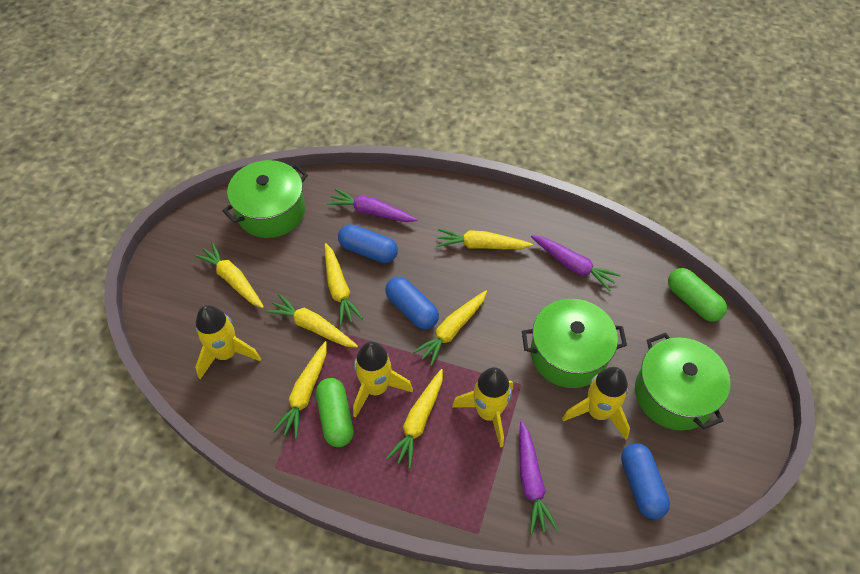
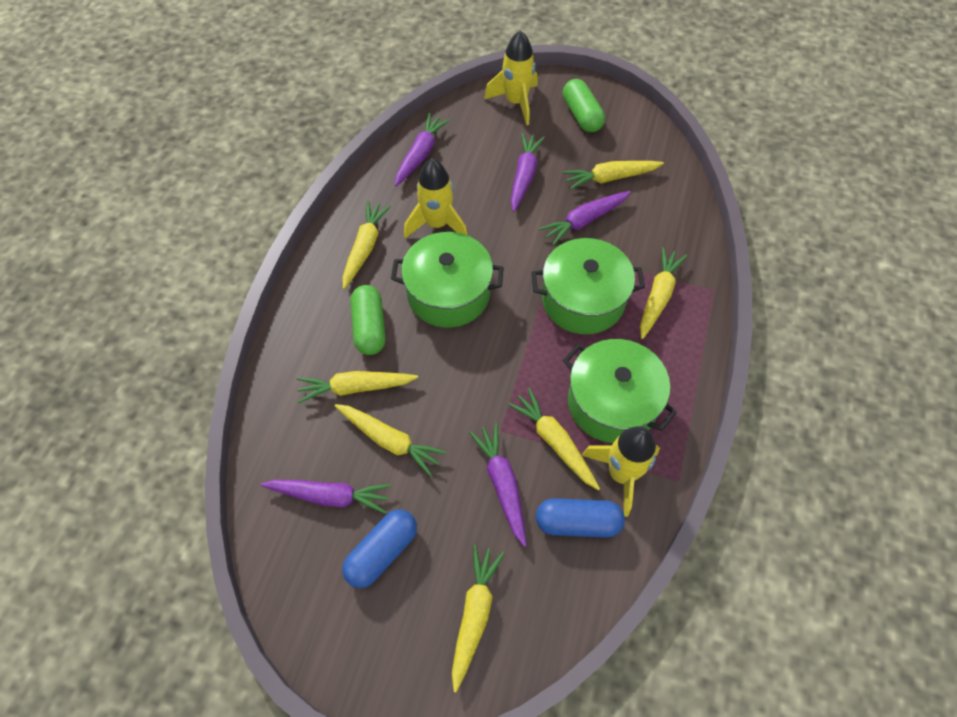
blue capsule: [338,224,398,263] [385,277,439,329] [621,443,670,519] = 3 -> [342,510,417,588] [536,498,625,538] = 2
purple carrot: [327,188,418,222] [519,421,558,534] [531,235,621,291] = 3 -> [261,479,391,514] [395,113,450,186] [469,423,527,547] [511,133,545,212] [539,191,631,246] = 5
yellow rocket: [195,305,261,379] [353,341,413,418] [452,367,513,447] [562,367,630,440] = 4 -> [404,159,467,239] [484,30,538,125] [582,426,660,517] = 3

